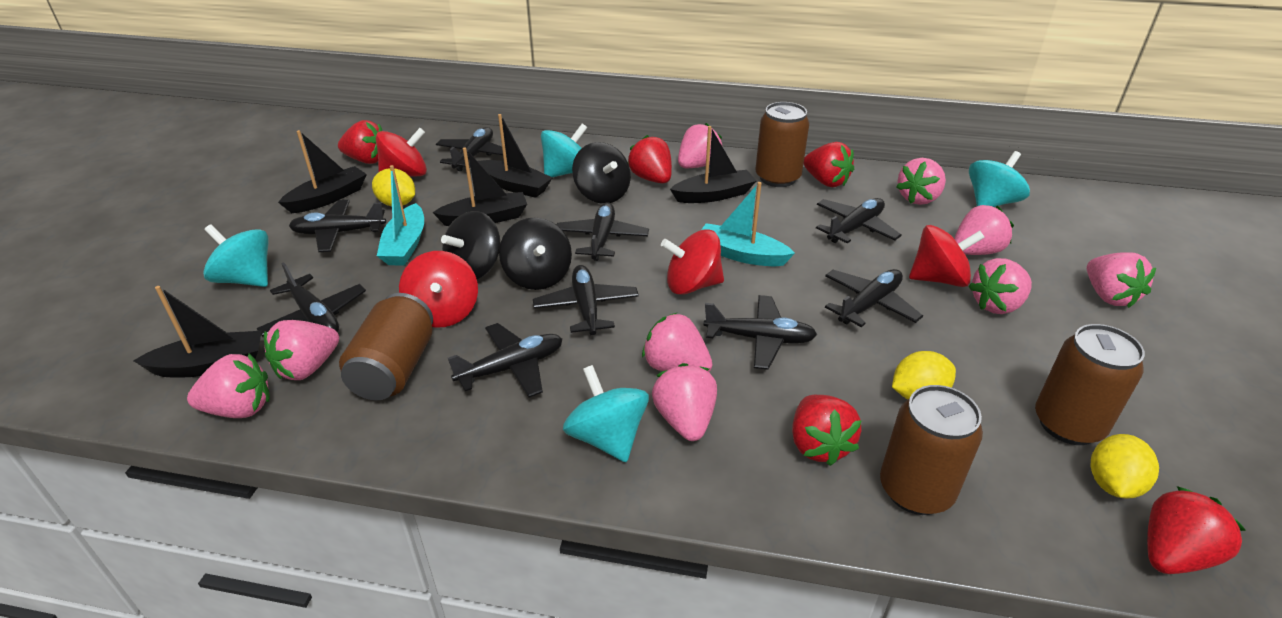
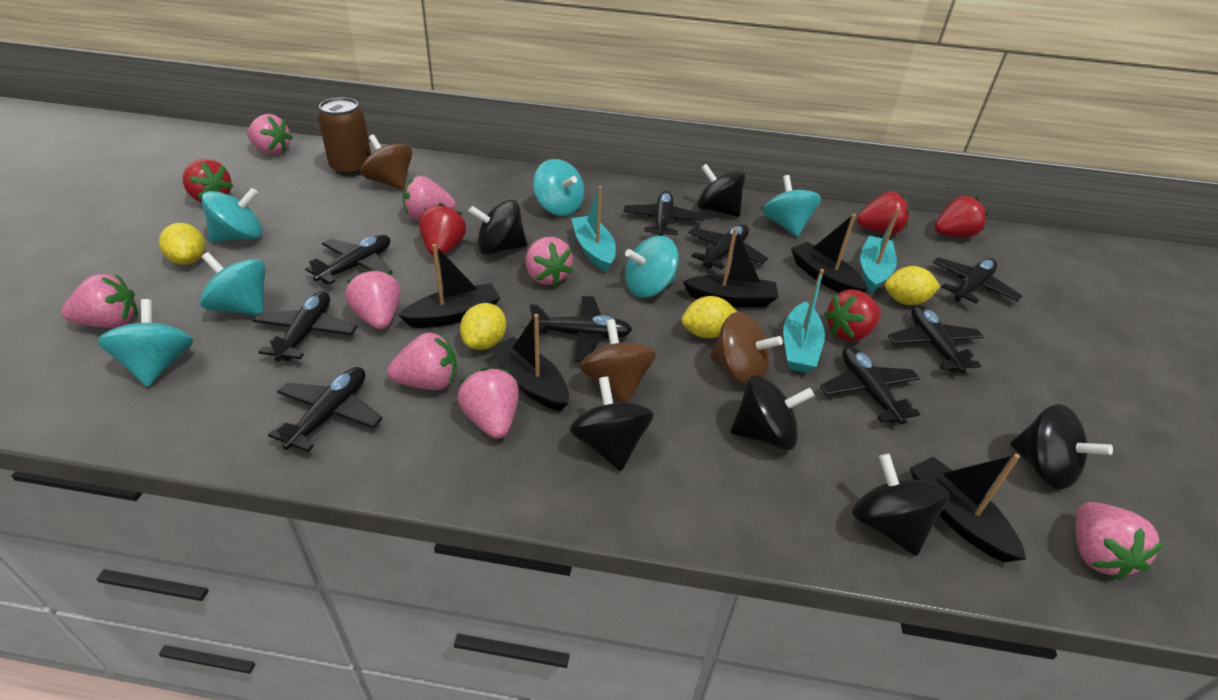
black spinning top: [441,211,500,279] [499,217,572,290] [572,142,631,204] = 3 -> [468,200,527,255] [569,376,654,471] [697,164,745,217] [731,375,815,450] [852,454,949,556] [1010,404,1113,490] = 6
brown can: [339,293,433,400] [755,102,809,187] [880,385,983,515] [1035,324,1145,445] = 4 -> [318,97,371,176] = 1
brown spinning top: none = 0 -> [361,134,412,190] [579,319,656,402] [710,312,783,385] = 3
pink strawberry: [187,354,270,418] [264,320,339,380] [642,313,713,372] [652,363,717,441] [678,123,722,168] [896,158,946,205] [954,205,1014,255] [968,258,1032,314] [1087,252,1156,308] = 9 -> [61,274,138,328] [247,114,293,155] [345,269,400,329] [387,333,457,390] [402,176,456,220] [457,367,519,439] [526,237,573,286] [1075,502,1164,580] = 8
red spinning top: [376,128,427,176] [399,251,478,328] [661,229,724,295] [909,225,985,287] = 4 -> none = 0
turquoise boat: [377,165,424,266] [701,182,795,266] = 2 -> [571,186,616,272] [783,269,825,373] [860,208,900,293] = 3
turquoise spinning top: [203,224,269,287] [541,124,587,177] [563,365,649,462] [969,151,1030,207] = 4 -> [97,299,193,387] [200,252,265,316] [202,188,263,242] [533,159,584,216] [625,236,679,298] [763,175,821,237] = 6
yellow lemon: [372,168,415,206] [892,351,956,399] [1091,434,1159,499] = 3 -> [159,223,205,265] [460,303,506,350] [681,296,737,338] [885,266,940,305] = 4

